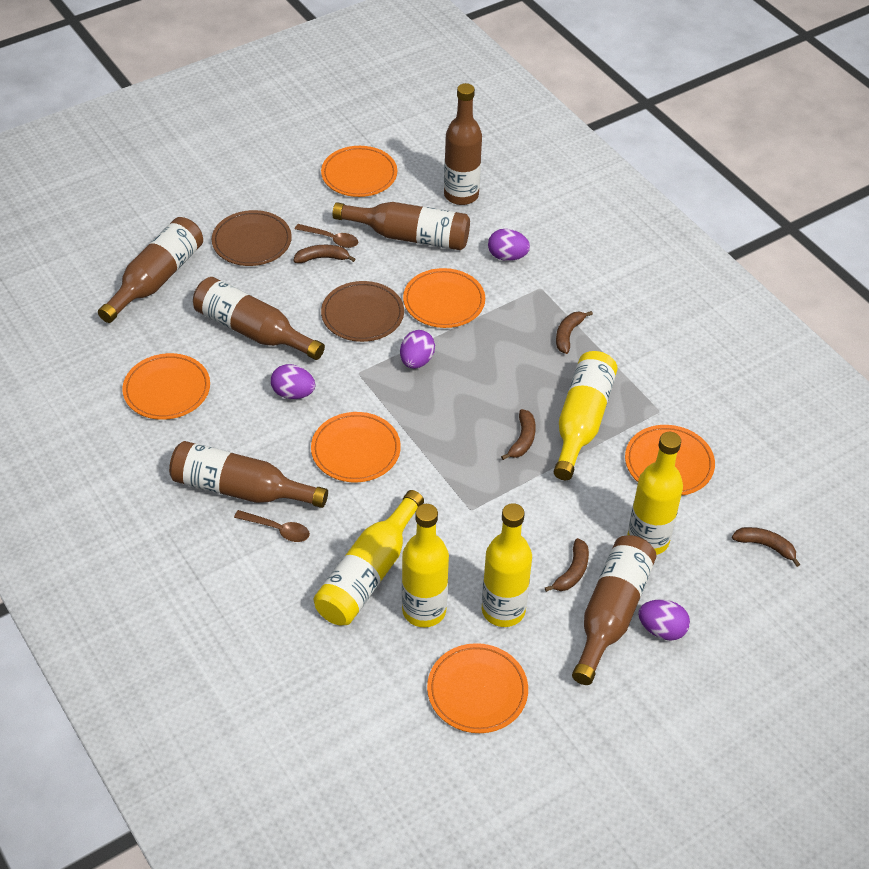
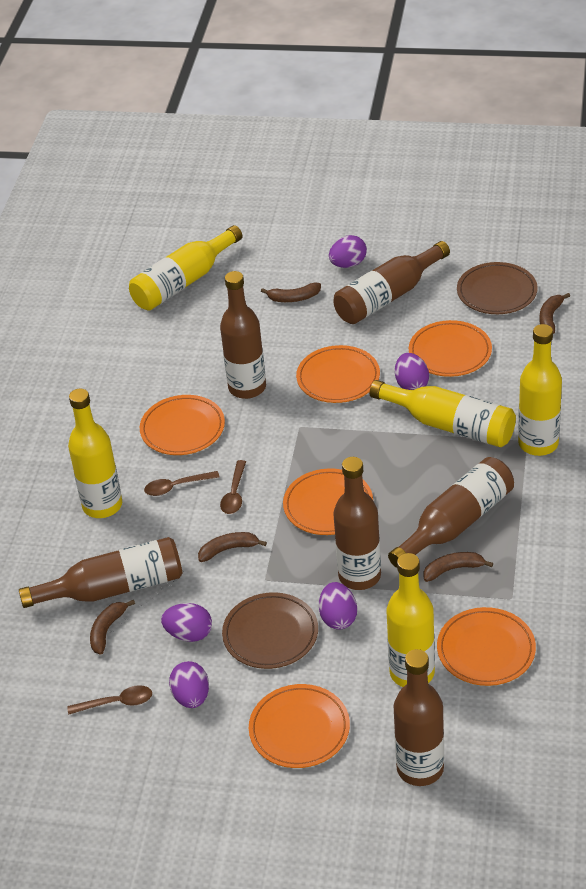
brown spoon: [234,510,310,542] [295,224,358,248] = 2 -> [67,685,152,715] [144,471,220,496] [220,460,246,514] = 3
purple egg: [271,364,315,399] [400,330,435,369] [488,229,530,261] [638,600,690,641] = 4 -> [161,603,212,642] [169,661,209,708] [319,582,357,630] [329,235,367,268] [395,353,429,390] = 5

